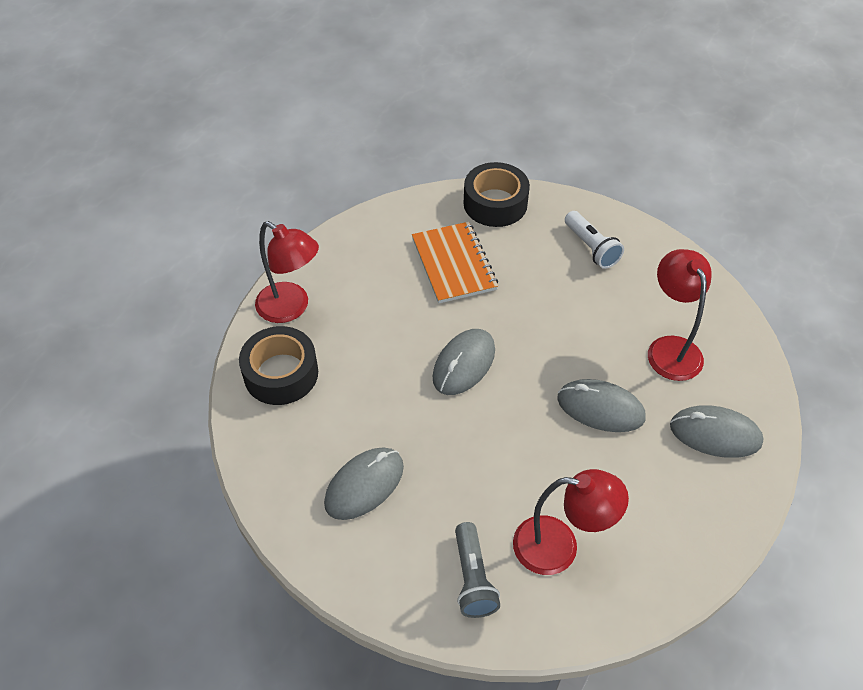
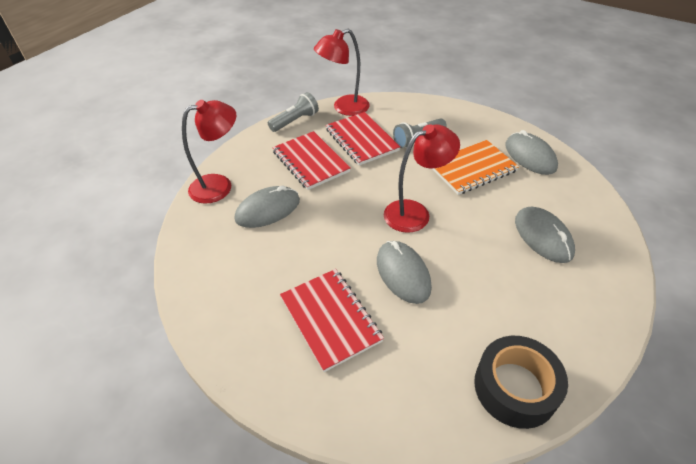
black tape: [239,326,318,405] [464,162,530,227] = 2 -> [474,336,568,429] = 1
grey flashlight: [455,522,500,618] = 1 -> [268,92,319,132] [393,118,447,148] = 2
red notebook: none = 0 -> [272,131,351,190] [280,269,384,372] [326,112,400,165] = 3
white flashlight: [565,211,624,269] = 1 -> none = 0

